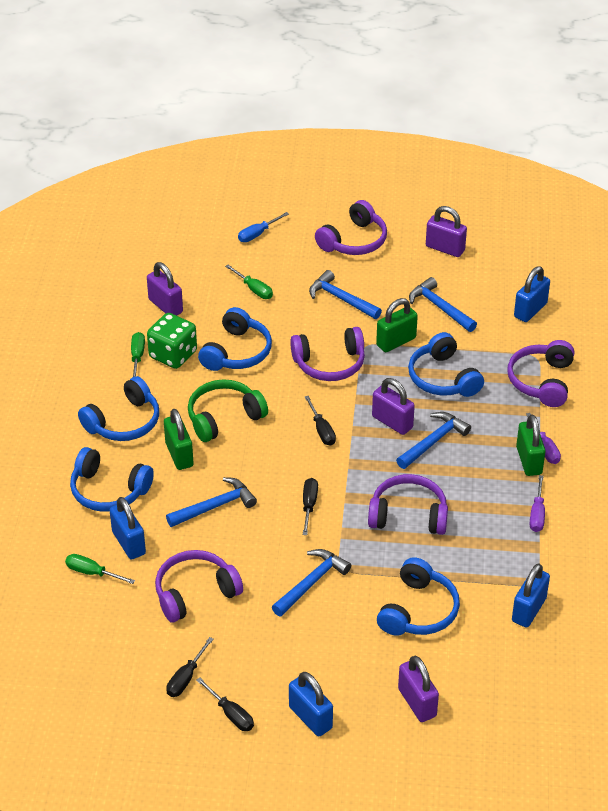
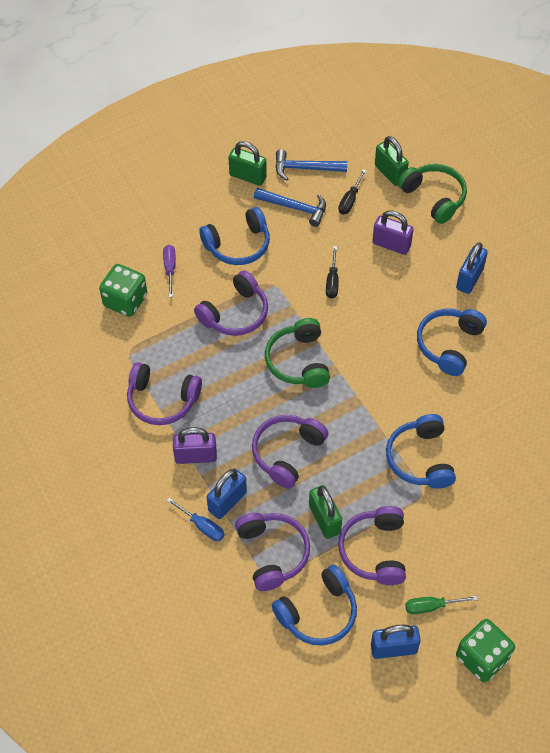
black screwdriver: [166,637,214,697] [196,677,254,731] [303,478,318,535] [305,396,336,446] = 4 -> [326,246,339,299] [338,169,366,214] = 2
blue hammer: [166,477,257,527] [272,549,351,616] [309,270,382,319] [396,412,471,469] [409,277,477,332] = 5 -> [254,188,326,227] [275,149,347,181] = 2
blue headphones: [70,447,154,512] [78,376,159,441] [198,307,272,371] [377,557,460,636] [408,332,484,397] = 5 -> [199,207,270,265] [272,565,357,646] [386,414,456,489] [417,308,487,376] = 4
blue padlock: [110,497,146,560] [289,672,333,737] [512,563,550,628] [514,266,550,322] = 4 -> [207,469,247,519] [371,625,421,659] [456,242,488,294] = 3
green dice: [147,313,197,369] = 1 -> [99,264,147,317] [456,619,515,682] = 2
green headphones: [188,379,268,442] = 1 -> [265,318,330,388] [397,164,467,224] = 2
green screwdriver: [65,554,135,584] [131,332,145,377] [225,265,273,299] = 3 -> [405,596,478,614] = 1
purple padlock: [147,262,183,316] [372,378,415,435] [398,656,439,722] [426,206,467,257] = 4 -> [173,427,217,464] [372,210,413,255] = 2
purple screwdriver: [526,413,561,464] [530,475,545,532] = 2 -> [163,245,176,297] = 1

